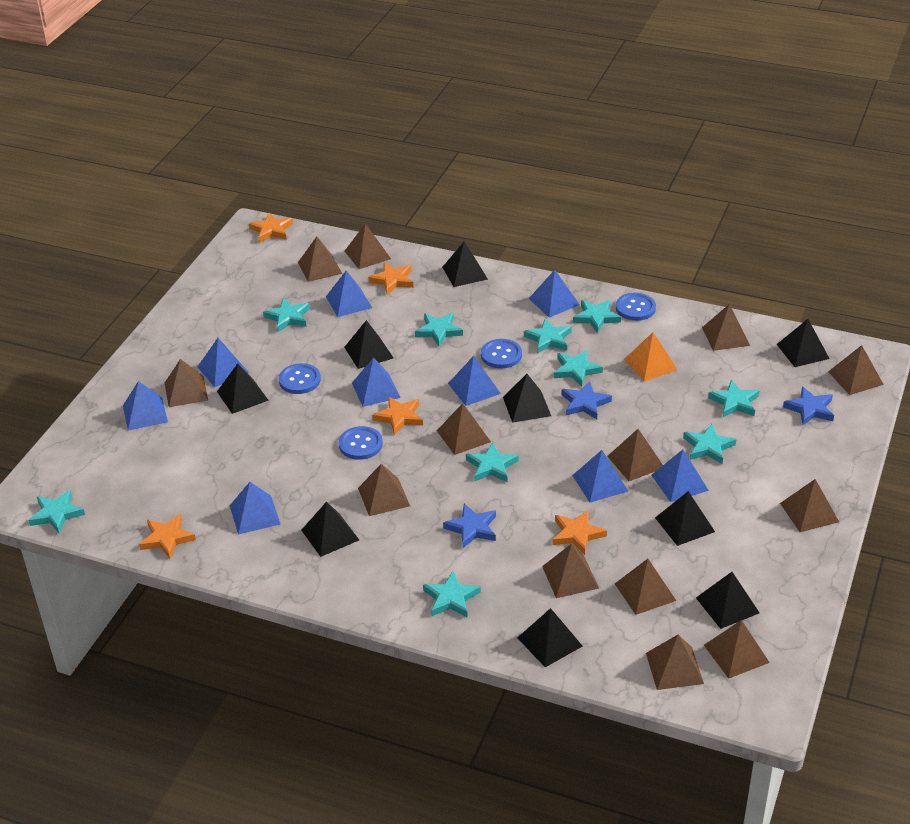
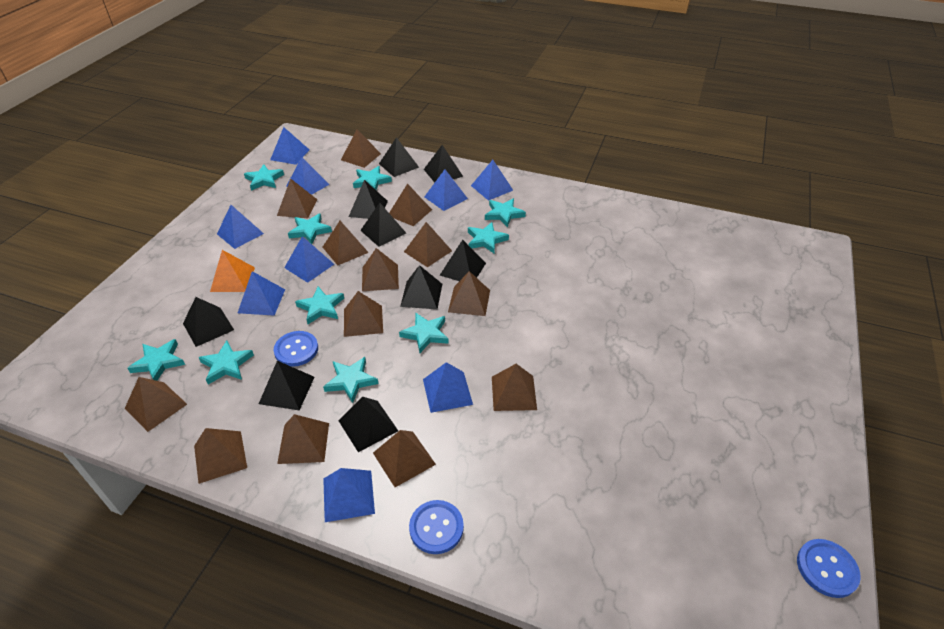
blue button: [279,363,321,394] [339,426,383,460] [481,339,522,368] [616,293,656,321] = 4 -> [274,331,318,367] [409,500,464,554] [797,539,861,598] = 3
blue star: [443,504,496,548] [562,381,612,419] [783,387,834,426] = 3 -> none = 0
orange star: [139,514,196,559] [249,212,293,243] [368,262,414,295] [373,396,423,435] [553,510,607,555] = 5 -> none = 0

